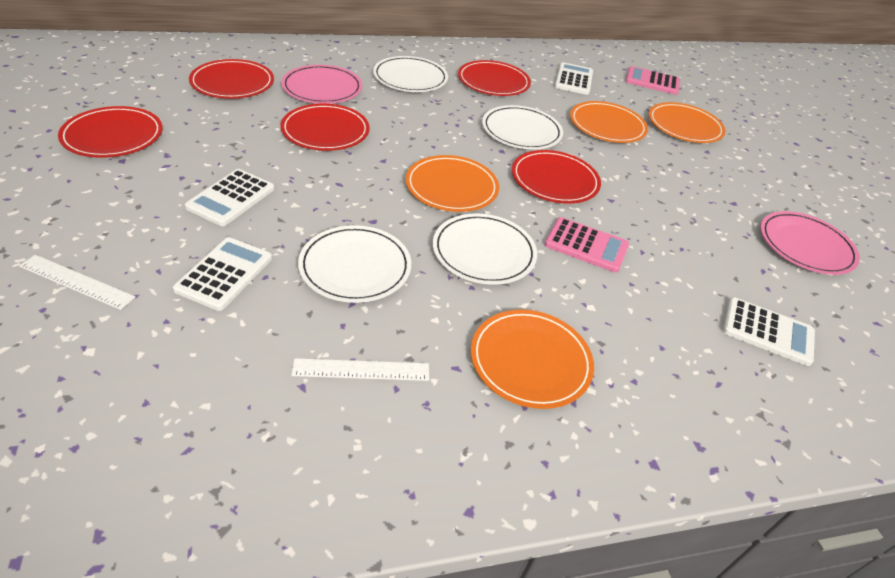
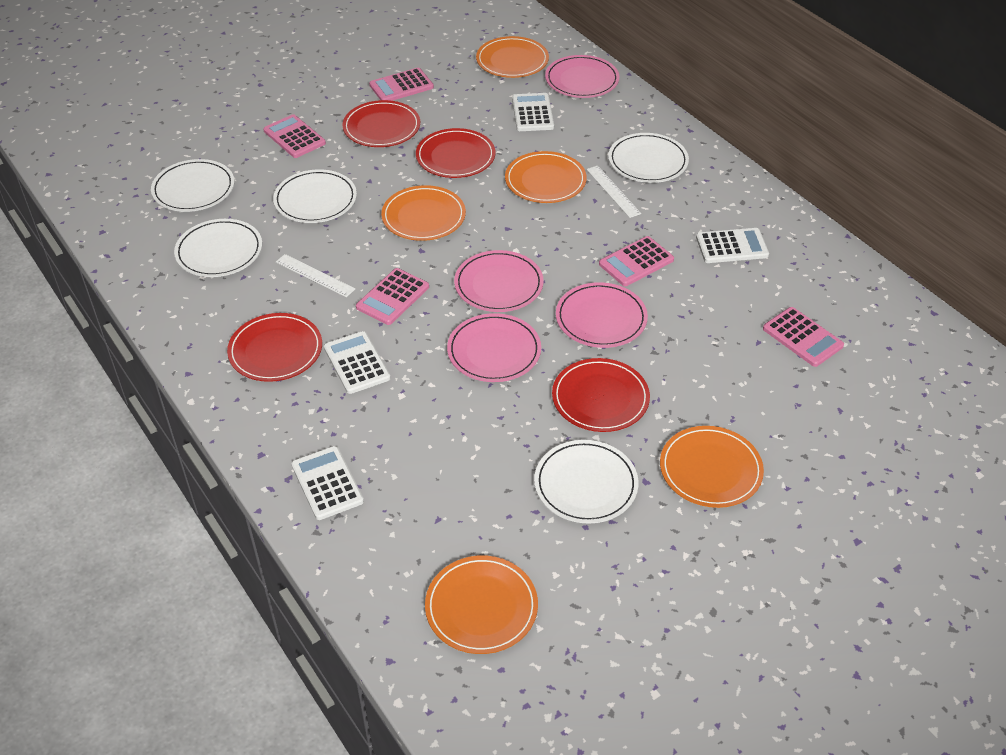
orange plate: [405,155,499,212] [471,310,594,409] [570,101,648,143] [649,102,726,143] = 4 -> [381,185,466,241] [425,556,538,654] [476,36,549,78] [505,151,587,203] [660,426,764,508] = 5
pink calculator: [545,217,629,273] [626,66,680,95] = 2 -> [263,114,326,158] [356,268,429,325] [369,68,434,101] [599,236,674,286] [763,307,844,367] = 5
pink plate: [281,65,362,104] [760,211,860,275] = 2 -> [447,313,541,382] [454,250,544,312] [545,55,619,98] [556,282,648,348] = 4
red plate: [58,106,163,157] [189,59,274,99] [280,104,370,151] [458,60,531,96] [512,150,601,203] = 5 -> [227,313,322,382] [342,100,420,147] [416,128,495,178] [552,358,650,432] = 4
white plate: [298,225,411,303] [373,56,448,92] [433,213,537,285] [482,105,563,149] = 4 -> [151,159,234,212] [174,219,262,277] [273,169,357,223] [534,440,638,524] [608,133,689,183] = 5

